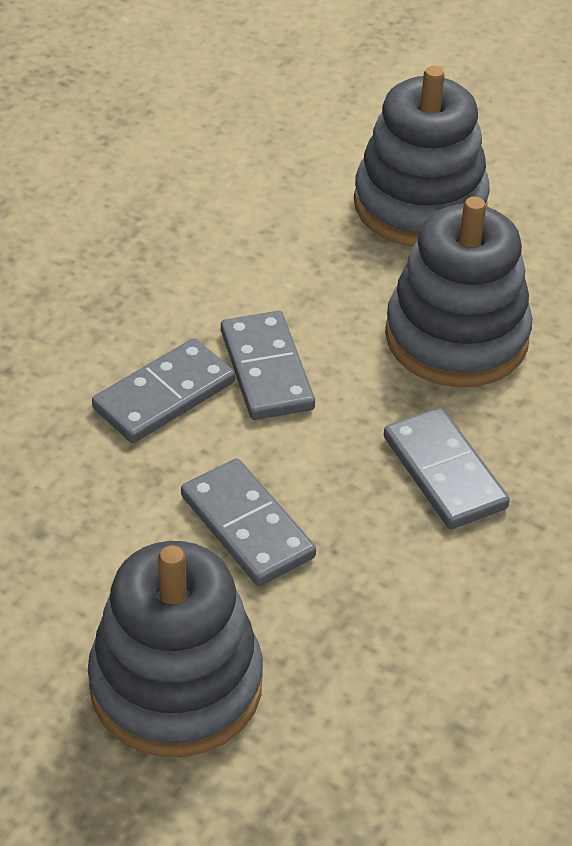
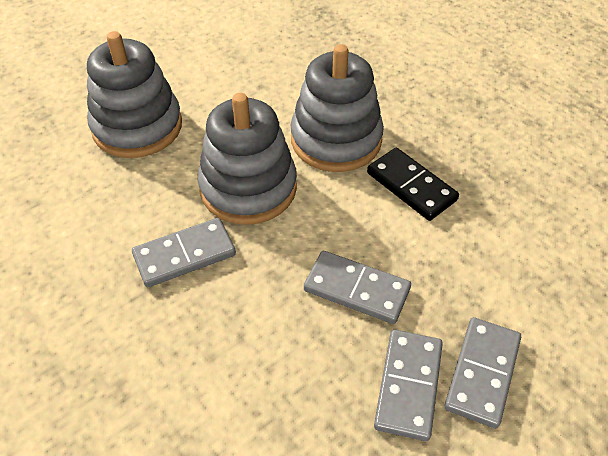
black domino: none = 0 -> [367,148,459,221] = 1

